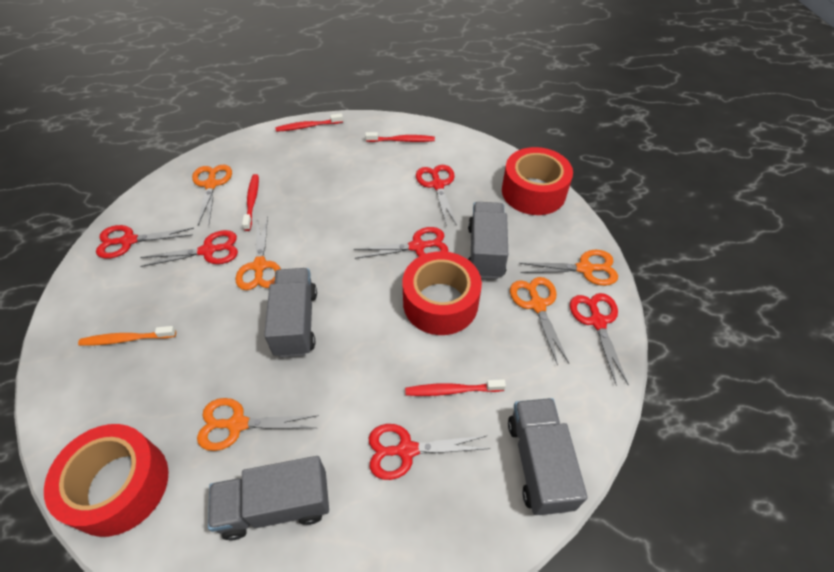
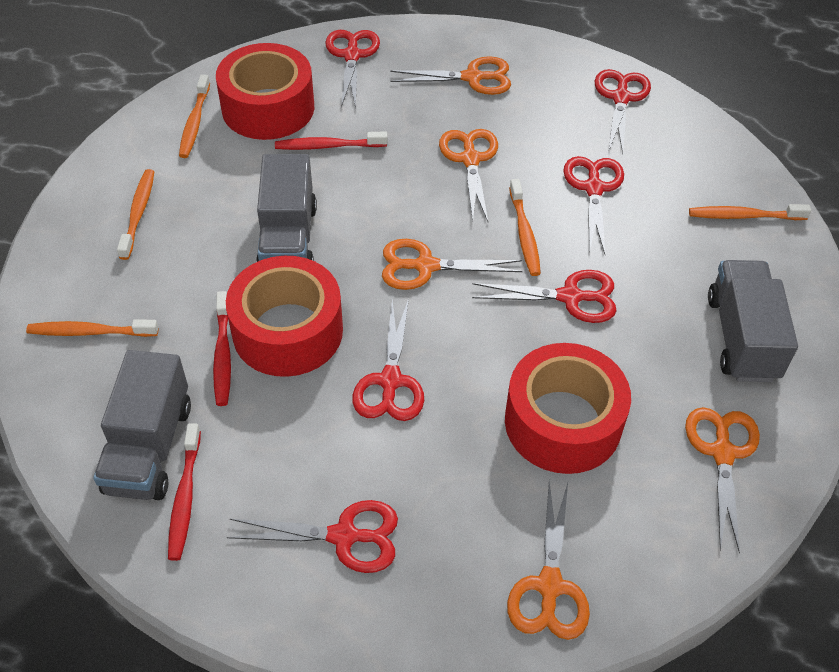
grey truck: [208,456,329,540] [264,268,317,358] [468,202,508,279] [508,398,588,515] = 4 -> [93,350,191,500] [256,154,317,262] [708,260,798,382] = 3
orange toothbrush: [78,326,176,346] = 1 -> [26,319,158,337] [117,169,154,260] [179,75,210,158] [509,179,541,276] [689,204,811,220] = 5
red toothbrush: [242,174,259,231] [275,113,343,132] [365,132,435,142] [405,379,506,396] = 4 -> [168,423,201,561] [213,291,231,406] [275,131,388,150] = 3

